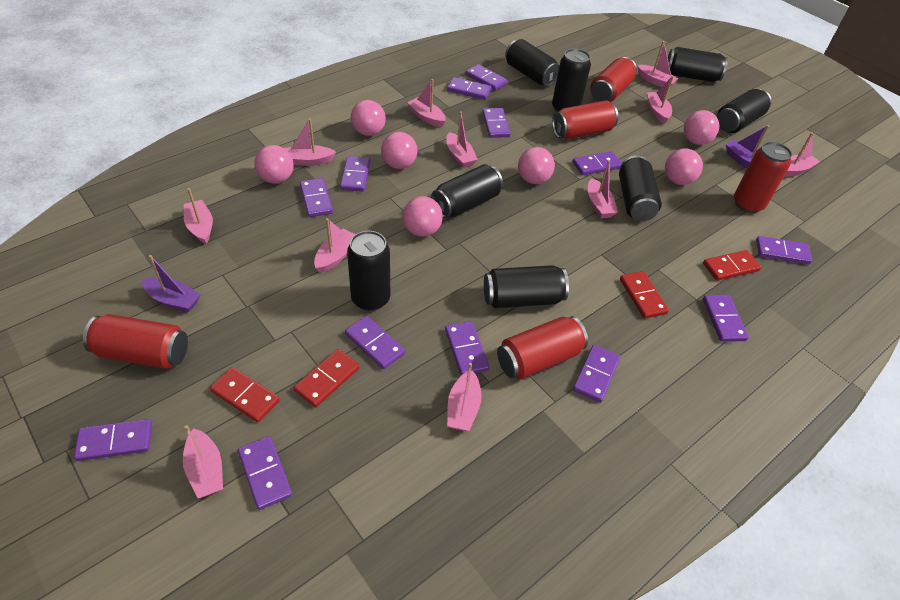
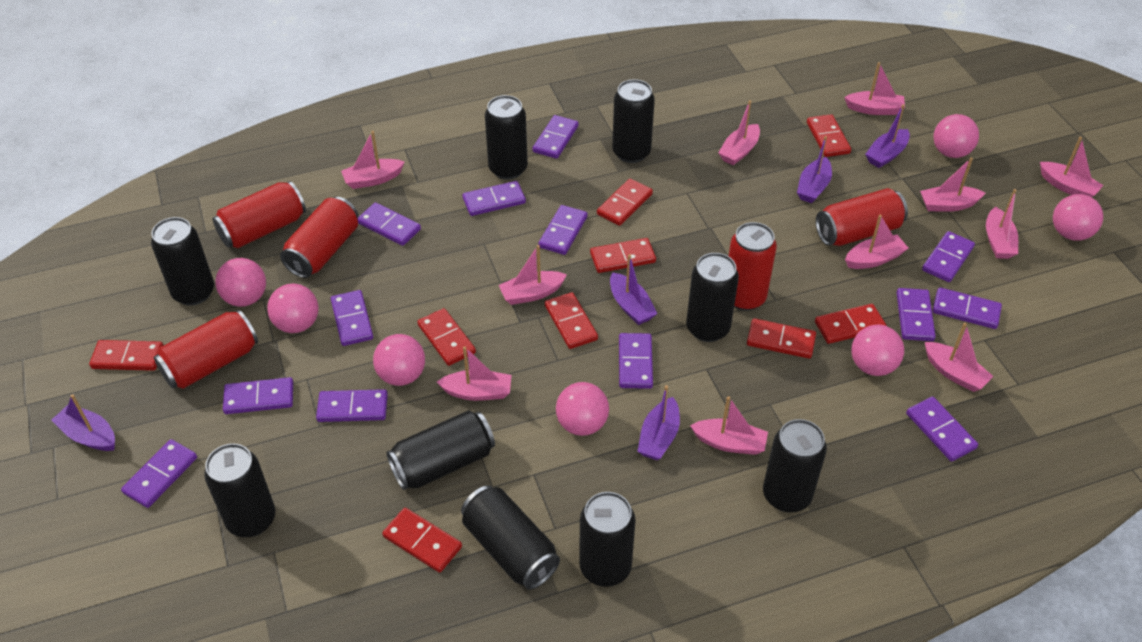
black can: [347,231,390,311] [431,164,503,218] [484,265,569,308] [505,39,560,86] [552,49,591,112] [619,156,662,221] [668,47,728,82] [717,89,772,133] = 8 -> [151,217,214,306] [204,443,275,537] [386,410,495,490] [461,485,560,590] [485,95,528,180] [579,492,636,587] [612,79,655,163] [686,253,739,342] [763,419,827,512] = 9
purple boat: [142,255,201,312] [726,125,769,168] = 2 -> [51,394,115,451] [610,254,658,325] [637,385,680,460] [797,136,832,203] [865,104,910,168] = 5
red domino: [210,367,280,423] [294,349,360,407] [620,271,669,319] [703,250,761,281] = 4 -> [89,340,164,371] [382,508,462,573] [417,308,476,366] [545,292,598,349] [590,238,656,273] [597,179,653,226] [747,318,816,359] [807,114,851,157] [815,304,886,344] = 9

